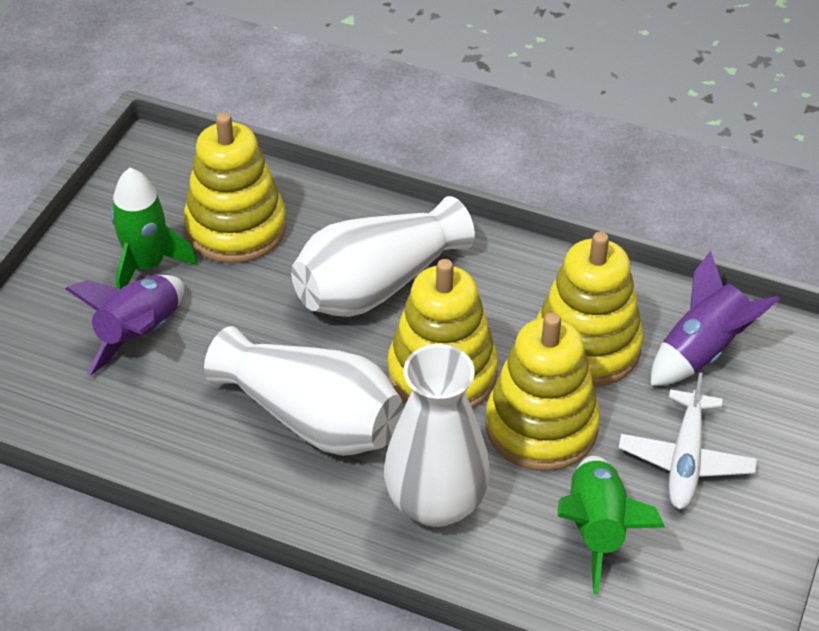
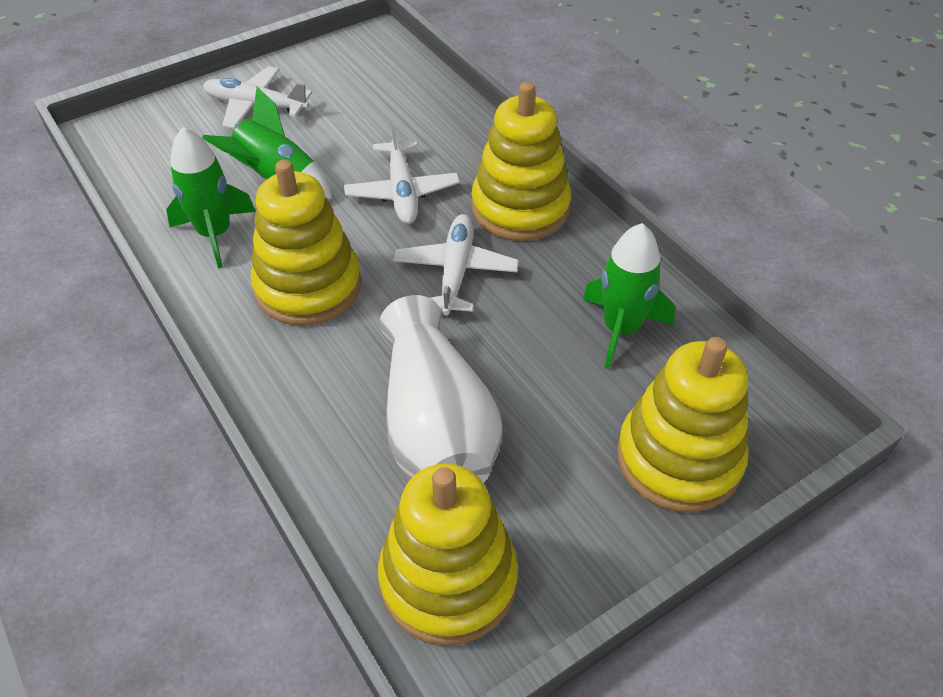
green rocket: [111,168,198,289] [557,456,665,594] = 2 -> [166,127,256,268] [202,87,332,199] [583,223,675,369] = 3
purple rocket: [65,275,185,376] [651,251,780,386] = 2 -> none = 0
white plane: [619,372,757,509] = 1 -> [203,66,312,129] [344,120,460,224] [393,214,519,315] = 3
white vase: [204,326,403,456] [291,196,475,317] [384,344,490,527] = 3 -> [379,295,502,483] = 1

